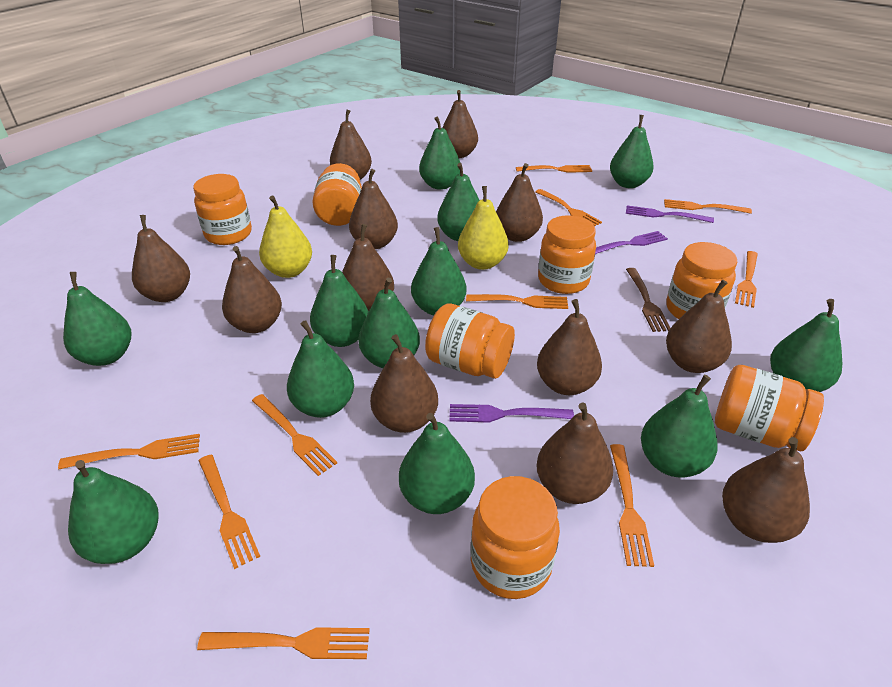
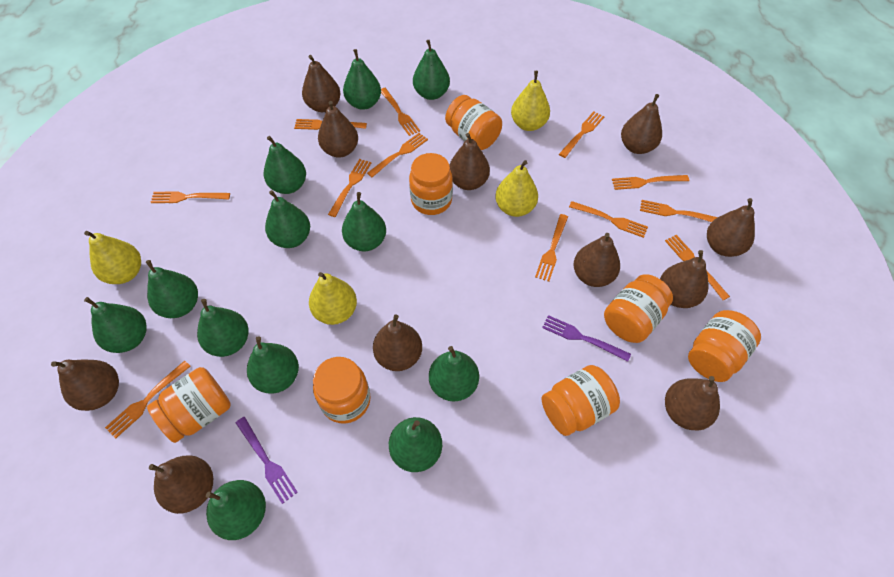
brown fork: [626,268,670,332] = 1 -> none = 0
brown pear: [132,215,190,302] [222,246,282,333] [330,109,372,180] [342,224,394,311] [349,169,398,249] [370,334,438,433] [442,90,478,158] [496,163,543,242] [536,402,613,504] [537,299,602,395] [666,280,732,373] [722,437,810,543] = 12 -> [51,359,119,411] [149,455,213,514] [302,55,341,112] [318,101,358,158] [373,314,422,371] [449,133,490,190] [573,233,620,287] [621,94,662,154] [660,250,708,308] [665,376,720,430] [707,198,755,257] = 11
orange fork: [58,434,200,470] [197,627,370,659] [198,455,260,569] [252,394,337,476] [466,294,568,309] [516,165,592,173] [536,189,602,226] [610,444,654,567] [664,199,752,214] [735,251,758,308] = 10 -> [105,361,191,438] [151,191,230,203] [294,119,367,130] [328,159,371,217] [367,133,428,177] [381,88,420,136] [535,214,568,282] [559,111,604,158] [569,201,648,238] [612,175,689,190] [640,200,718,222] [665,235,730,301] = 12
purple fork: [449,404,574,423] [595,231,668,254] [626,205,714,223] = 3 -> [236,417,298,504] [542,315,631,362] = 2
yellow pear: [259,196,312,278] [458,186,509,270] = 2 -> [84,231,141,284] [309,272,357,325] [495,160,538,217] [511,71,550,131] = 4

